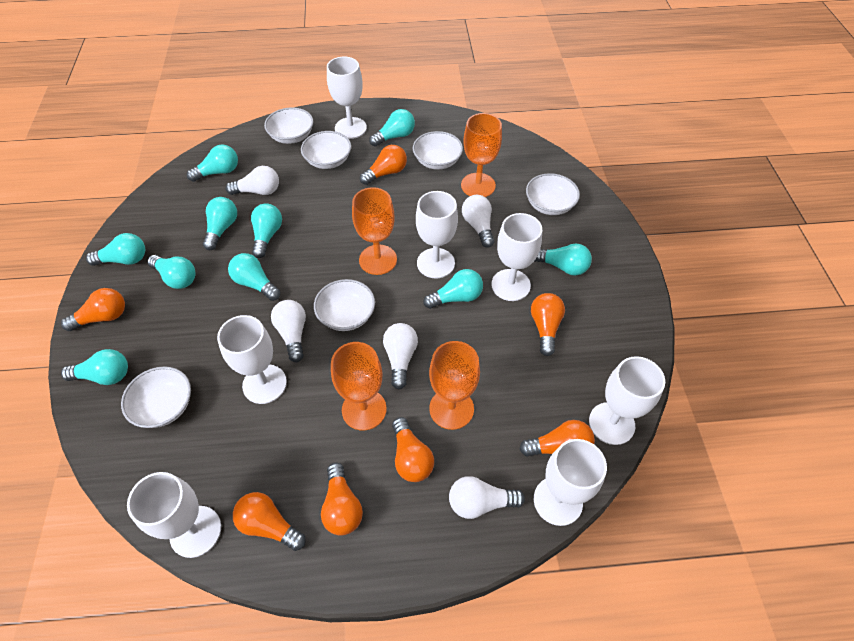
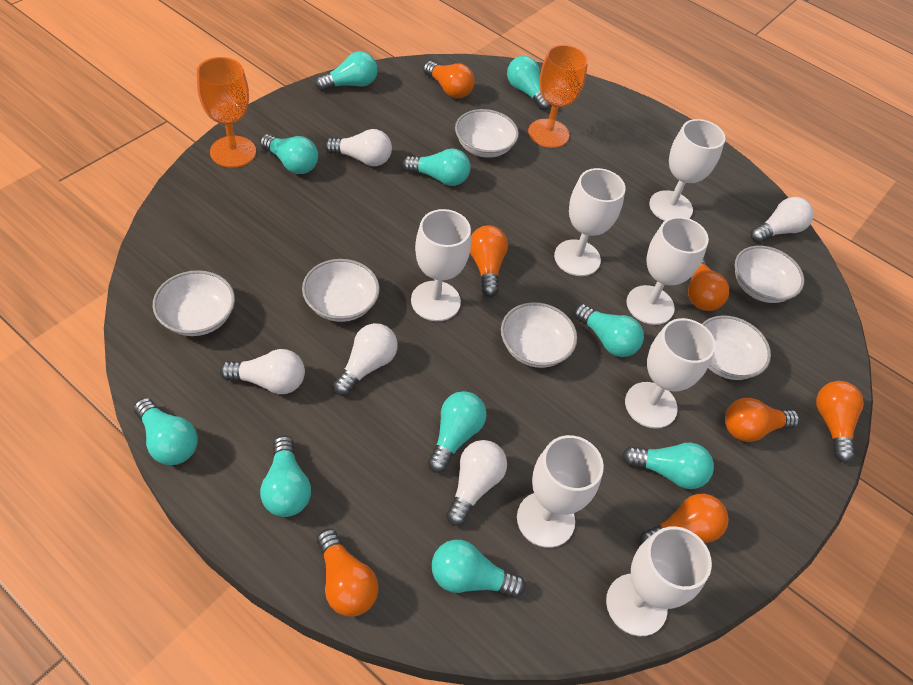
orange goblet: [331,342,387,430] [352,187,397,275] [429,341,480,430] [461,113,502,197] = 4 -> [197,57,256,168] [528,45,588,148] = 2

